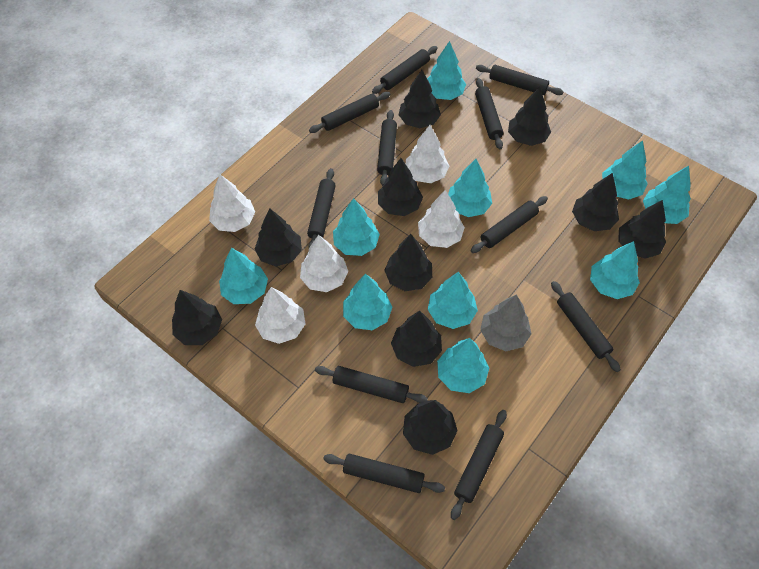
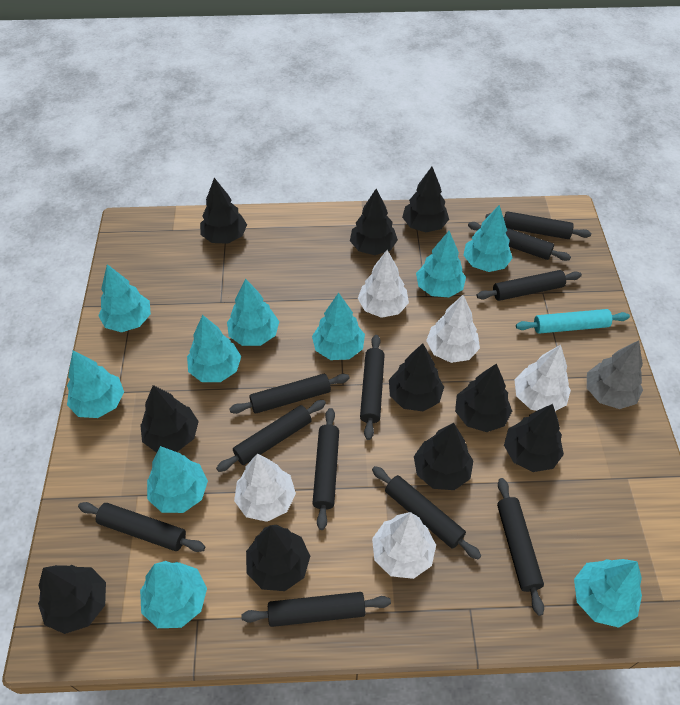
turquoise rolling pin: none = 0 -> [516,309,630,334] = 1

